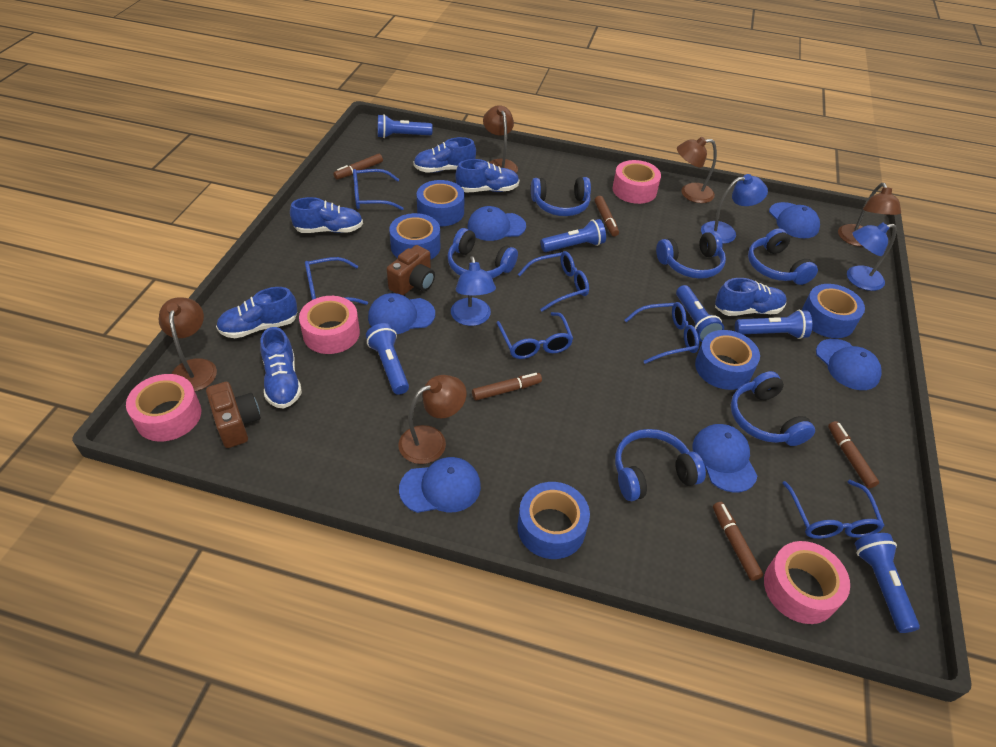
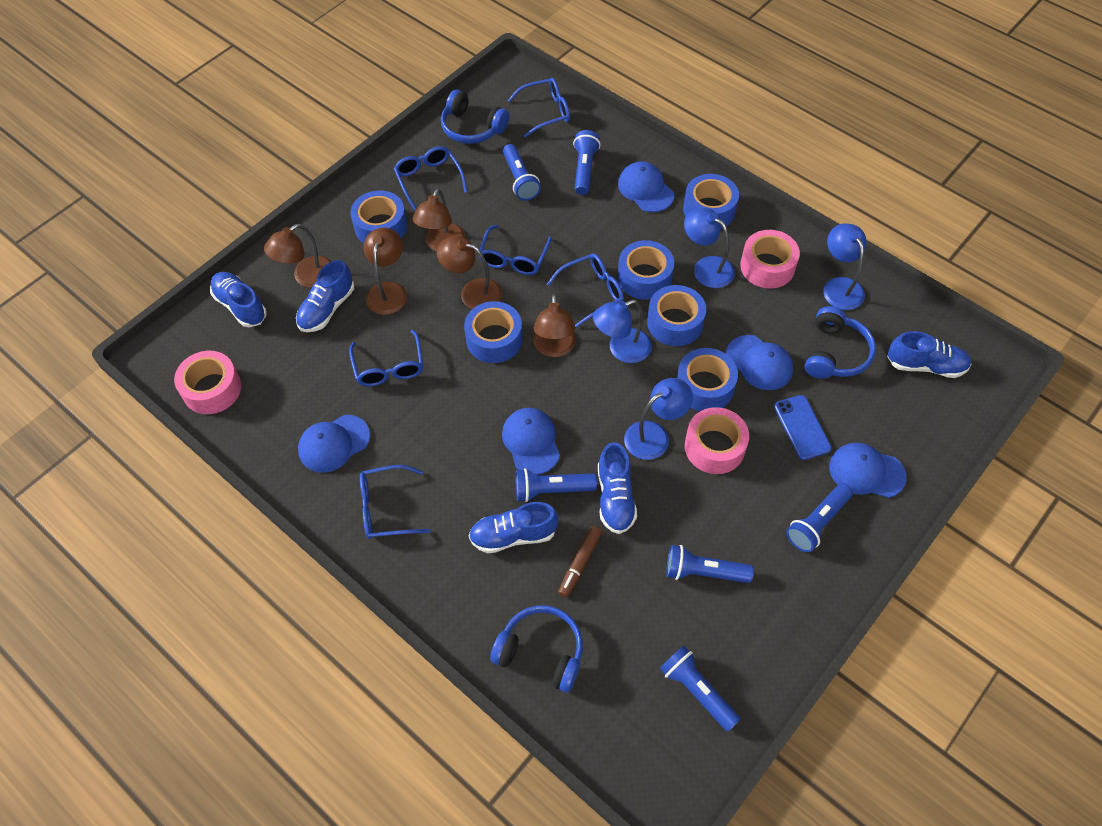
blue cap: [368,293,435,334] [399,457,481,513] [468,206,526,241] [692,424,757,493] [769,202,820,238] [816,339,882,390] = 6 -> [298,415,370,473] [502,408,560,475] [618,161,674,212] [726,335,793,390] [829,442,907,498] = 5
blue headphones: [447,228,518,279] [531,177,591,216] [615,429,706,501] [656,231,726,279] [731,371,815,446] [748,228,818,285] = 6 -> [441,90,510,144] [490,605,583,693] [804,306,876,379] = 3
blue lamp: [451,256,496,326] [701,174,768,244] [847,222,897,291] = 3 -> [593,300,652,363] [624,378,693,460] [684,208,735,288] [823,223,866,310] = 4
blue phone: none = 0 -> [774,395,832,460] = 1
blue shoe: [216,287,297,338] [260,327,302,409] [290,197,363,233] [413,137,476,173] [455,159,519,192] [715,278,787,316] = 6 -> [210,272,267,327] [296,260,354,332] [469,502,558,553] [598,442,637,534] [887,331,972,378] = 5
blue tape: [389,213,440,260] [417,180,465,226] [517,482,590,559] [695,330,760,390] [802,284,865,338] = 5 -> [350,190,407,243] [464,301,523,363] [618,240,674,300] [647,285,706,346] [677,348,738,411] [683,174,739,229] = 6
brown camera: [206,382,261,448] [387,245,435,296] = 2 -> none = 0
brown marker: [333,154,383,179] [472,373,542,401] [595,196,619,236] [713,502,763,581] [828,421,879,488] = 5 -> [558,526,602,598] = 1
pink tape: [126,374,201,441] [299,296,360,354] [612,160,661,204] [764,541,850,624] = 4 -> [174,351,241,414] [685,407,749,474] [740,230,800,289] = 3

